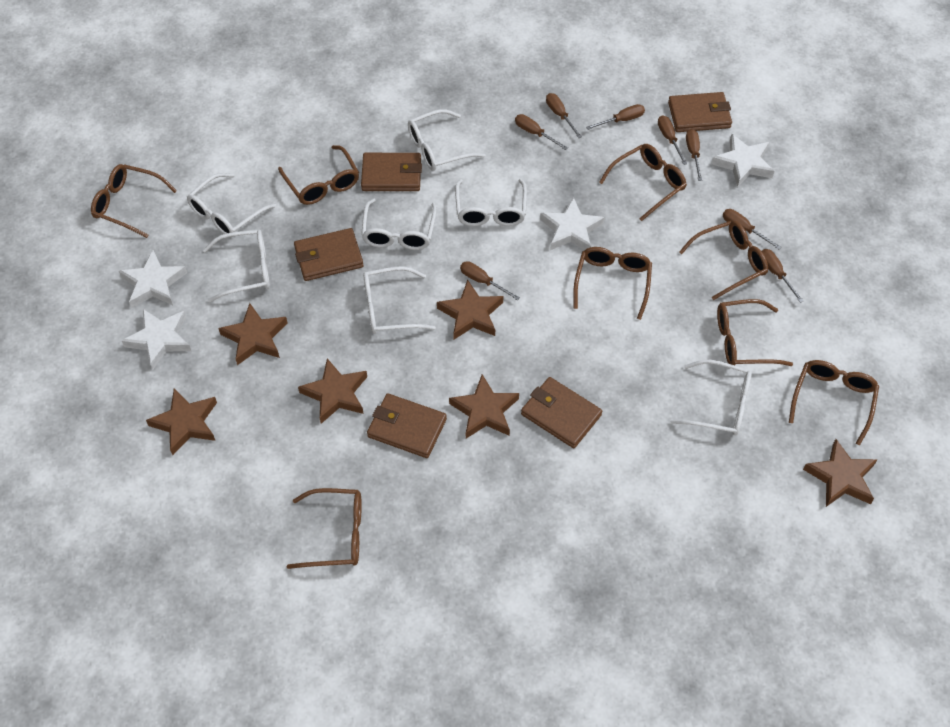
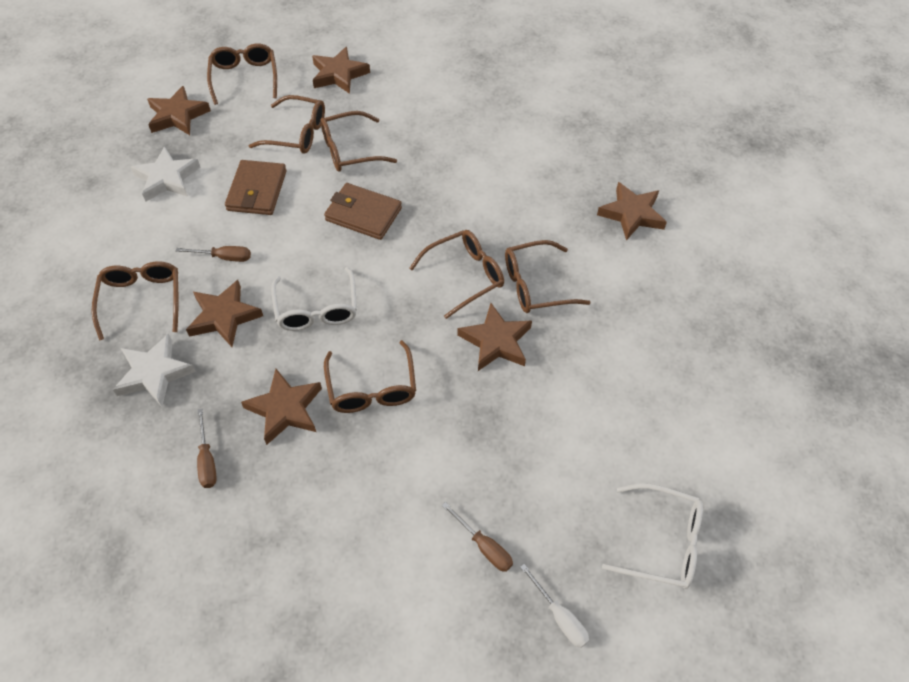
brown glasses: [91,164,177,238] [278,145,359,205] [287,488,362,569] [573,247,652,320] [599,144,687,221] [679,221,768,300] [717,299,793,366] [789,360,879,446] = 8 -> [92,261,179,340] [207,44,277,105] [249,95,325,154] [321,111,397,172] [324,340,416,413] [409,230,504,319] [505,240,591,313] = 7
brown screwdriver: [460,261,520,300] [515,114,568,150] [546,93,582,138] [586,104,645,130] [658,115,687,165] [686,129,702,181] [723,209,781,249] [762,249,804,303] = 8 -> [176,246,251,262] [197,409,217,488] [442,502,513,572] = 3
brown wallet: [294,228,364,281] [361,153,422,191] [367,393,447,458] [521,377,602,448] [668,92,732,132] = 5 -> [225,160,287,215] [324,183,402,240] = 2
white glasses: [187,173,276,237] [203,229,270,302] [361,198,437,250] [363,266,436,334] [408,109,485,171] [455,179,527,226] [670,360,752,435] = 7 -> [271,267,357,331] [602,483,703,589] = 2
white screwdriver: none = 0 -> [520,564,589,648] = 1
white star: [119,250,187,308] [122,309,191,370] [540,197,605,250] [711,134,774,188] = 4 -> [113,334,196,407] [131,146,200,202] = 2

